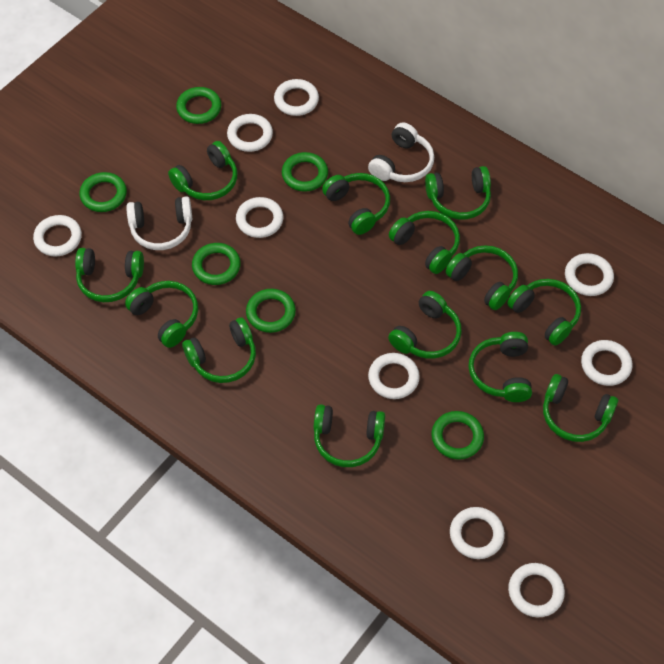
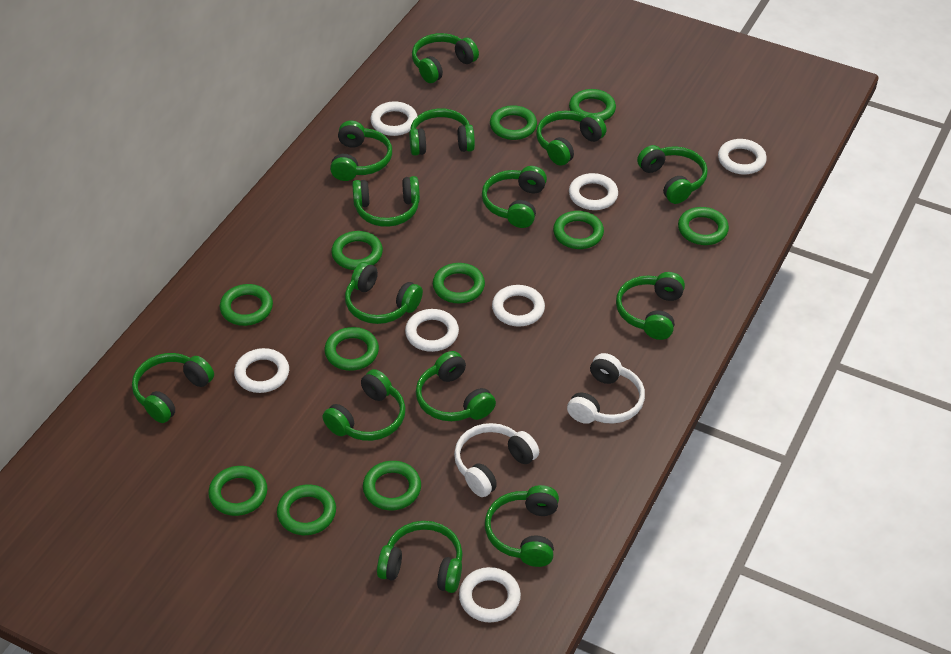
green headphones: [75,248,144,302] [125,281,198,348] [168,141,237,200] [182,317,256,383] [314,404,385,467] [322,173,390,235] [388,291,462,358] [389,211,460,274] [425,166,491,220] [445,245,518,310] [468,332,532,402] [507,279,581,346] [543,374,618,442] = 13 -> [132,353,214,423] [323,369,405,441] [330,121,392,181] [345,262,423,324] [352,176,420,227] [377,521,463,593] [409,108,475,156] [412,33,479,83] [416,351,496,421] [482,166,547,228] [485,485,559,567] [536,111,607,166] [616,272,685,340] [637,145,708,204] = 14
green ring: [79,172,127,212] [176,87,221,124] [192,243,241,285] [246,289,296,333] [282,152,328,192] [431,411,484,460] = 6 -> [208,466,267,516] [220,284,273,326] [277,484,336,535] [324,327,379,371] [331,231,383,270] [363,461,421,510] [433,263,485,303] [490,105,537,140] [553,211,604,249] [569,89,616,121] [678,207,729,245] = 11
white ring: [33,215,82,256] [227,114,273,152] [236,197,284,238] [274,79,319,116] [368,353,420,399] [450,507,505,559] [508,563,565,617] [565,253,614,296] [581,340,633,386] = 9 -> [234,348,289,393] [370,101,417,136] [405,309,459,352] [459,567,521,622] [492,285,545,327] [569,173,618,210] [718,139,767,175] = 7

